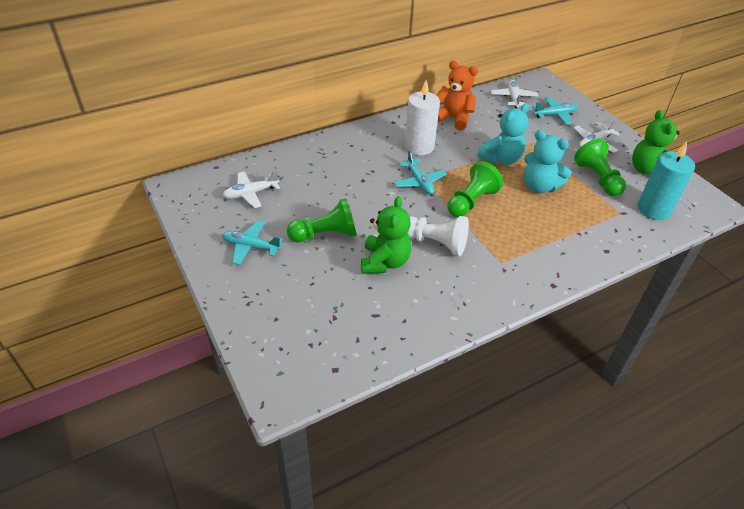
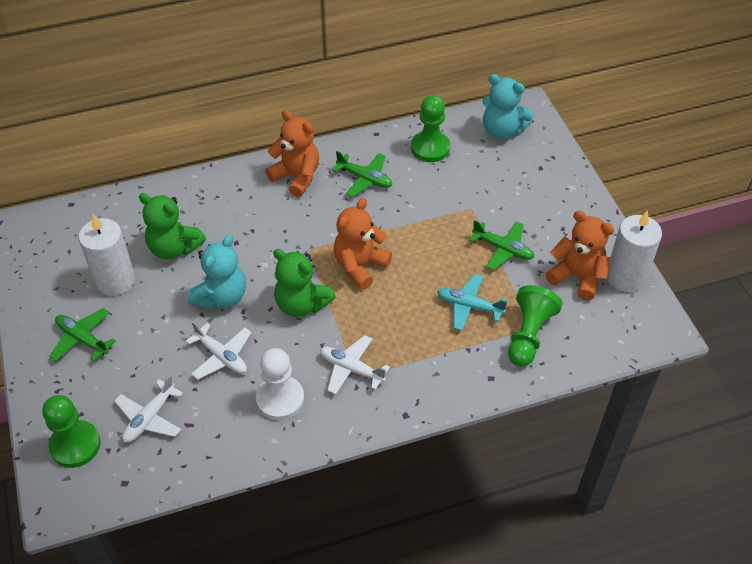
green plane: none = 0 -> [49,308,116,361] [332,151,392,197] [469,220,534,270] = 3
orange teddy bear: [436,60,478,131] = 1 -> [265,110,319,197] [334,198,392,290] [546,211,614,301] = 3
turquoise candle: [638,141,695,220] = 1 -> none = 0
turquoise plane: [222,220,283,265] [394,150,447,195] [532,97,578,125] = 3 -> [437,274,507,331] = 1
white candle: [404,80,440,156] = 1 -> [79,214,135,296] [607,210,662,292] = 2

